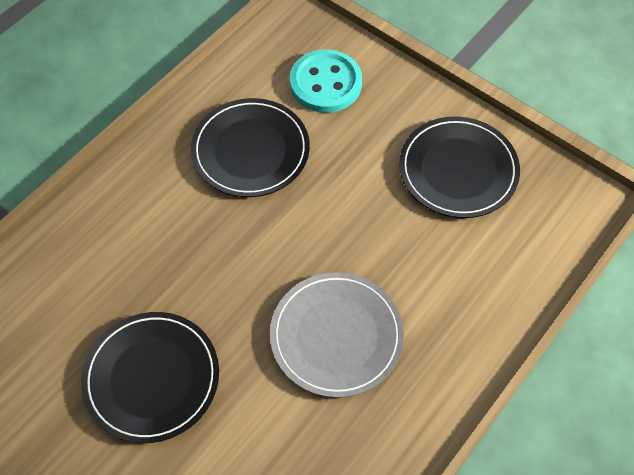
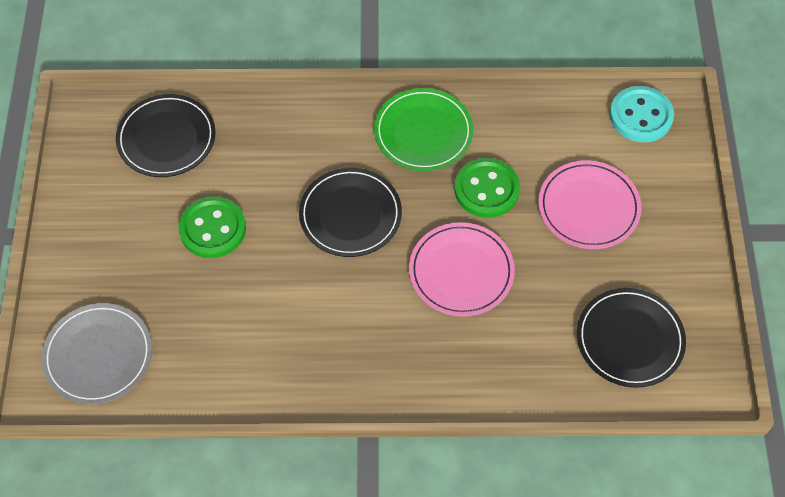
green button: none = 0 -> [178,196,246,258] [454,158,520,218] = 2
green plate: none = 0 -> [374,88,473,171] = 1
pink plate: none = 0 -> [409,222,515,317] [538,161,642,249] = 2

